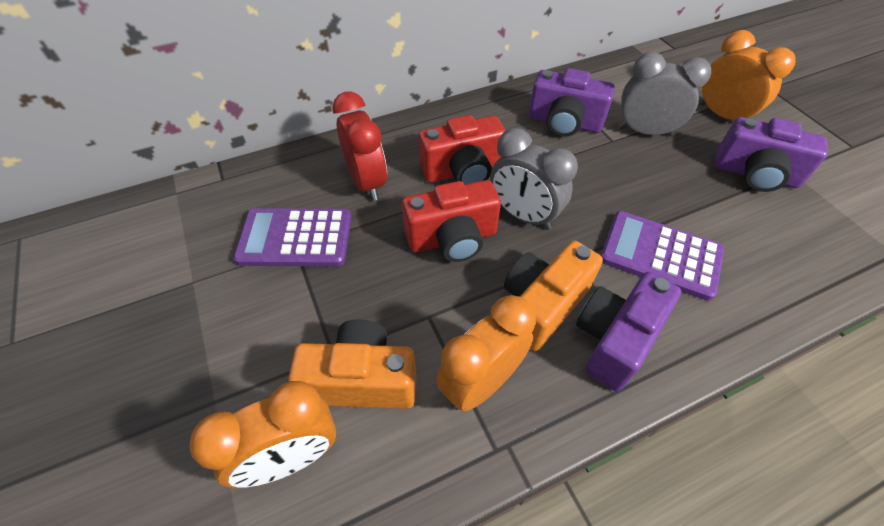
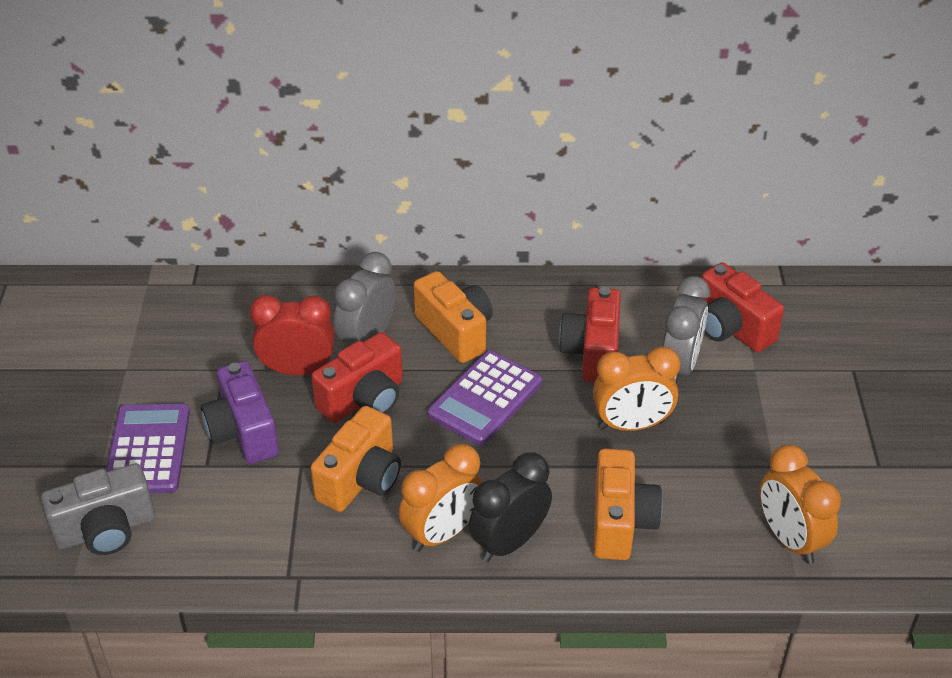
black clock: none = 0 -> [469,452,552,562] = 1
grey camera: none = 0 -> [41,463,155,555] = 1
orange camera: [288,319,417,409] [504,241,603,351] = 2 -> [311,406,401,512] [414,271,493,363] [593,449,663,560] = 3
purple camera: [529,68,615,137] [576,272,681,391] [715,117,828,192] = 3 -> [201,361,279,464] = 1
red camera: [402,180,501,262] [418,115,506,185] = 2 -> [311,332,403,423] [559,287,621,382] [701,262,784,352] = 3

